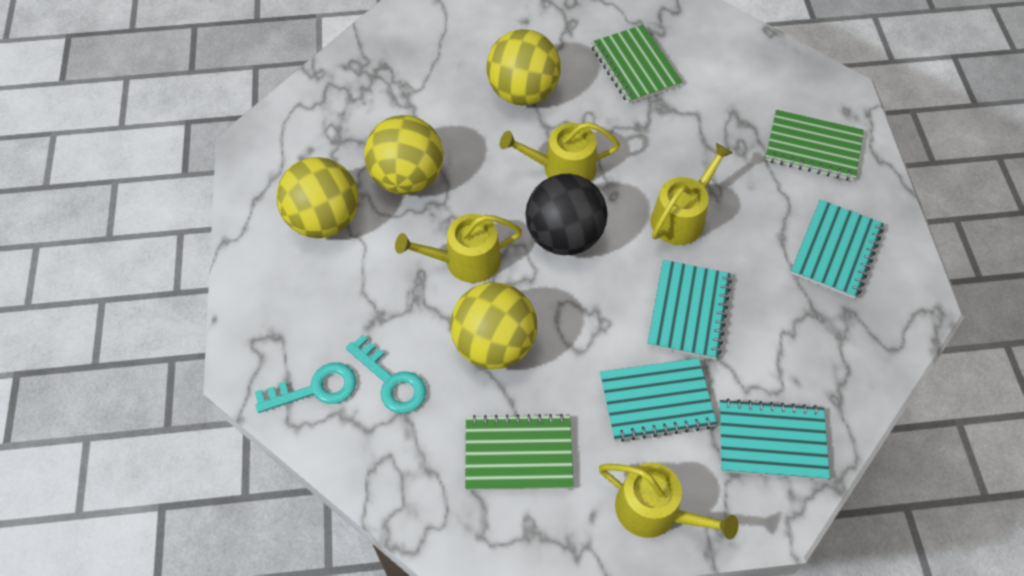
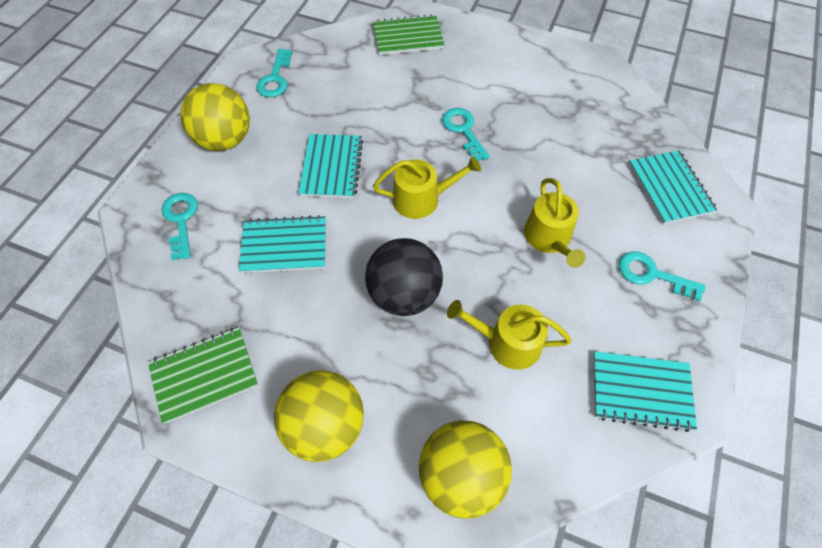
green notebook: [465,414,574,491] [591,25,682,104] [765,110,864,181] = 3 -> [148,327,258,424] [373,14,444,55] = 2
turquoise key: [255,363,356,413] [346,335,426,413] = 2 -> [162,193,198,260] [256,49,293,97] [442,108,490,161] [619,251,706,301] = 4
yellow ball: [276,157,359,238] [364,115,443,195] [450,282,537,369] [486,29,561,105] = 4 -> [180,83,250,151] [274,370,364,462] [419,420,512,519] = 3
yellow watering can: [395,214,522,283] [500,122,620,181] [599,463,738,540] [651,143,733,245] = 4 -> [373,156,481,219] [447,300,572,370] [524,178,585,268] = 3

